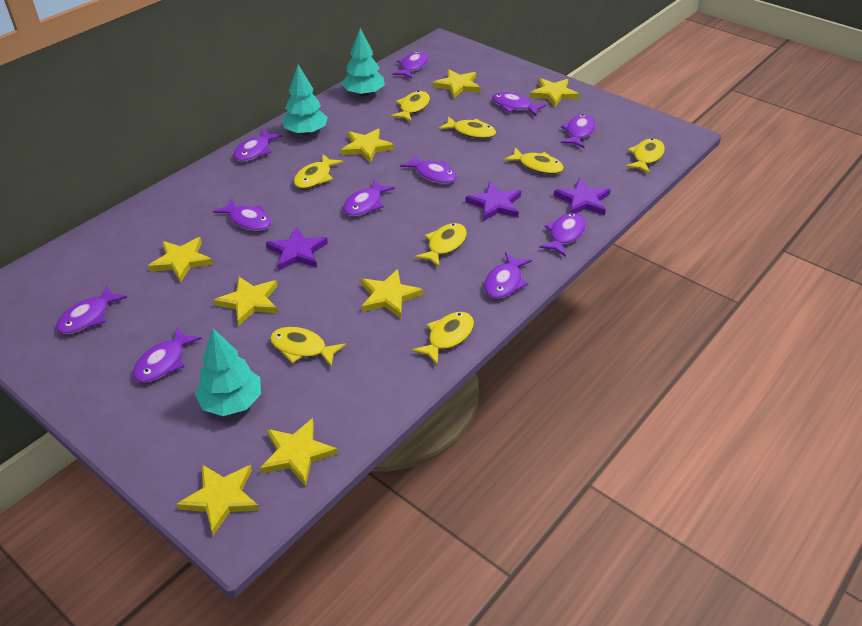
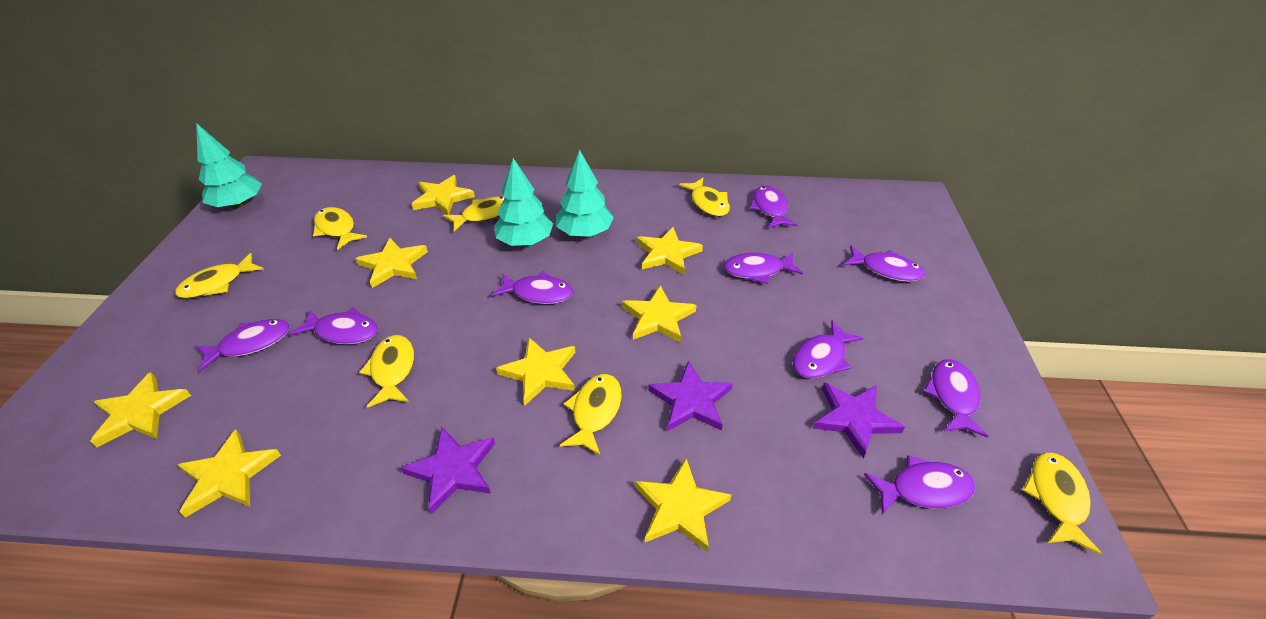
purple fish: [56,285,127,334] [133,327,202,383] [213,199,271,231] [233,129,282,162] [343,179,395,216] [392,51,428,79] [400,154,457,184] [484,252,532,299] [492,92,546,116] [539,213,586,257] [561,114,596,148] = 11 -> [195,319,290,372] [290,307,378,344] [491,271,573,304] [724,253,803,284] [750,185,797,229] [793,320,863,379] [843,246,925,282] [864,455,975,514] [923,359,988,438] = 9
yellow fish: [270,327,346,367] [294,154,343,189] [391,91,430,122] [412,312,474,365] [415,223,467,267] [439,116,496,139] [504,148,564,174] [626,138,665,174] = 8 -> [175,253,264,299] [313,207,367,250] [359,335,414,408] [443,197,505,232] [560,374,622,455] [679,178,730,217] [1022,453,1102,555] = 7

